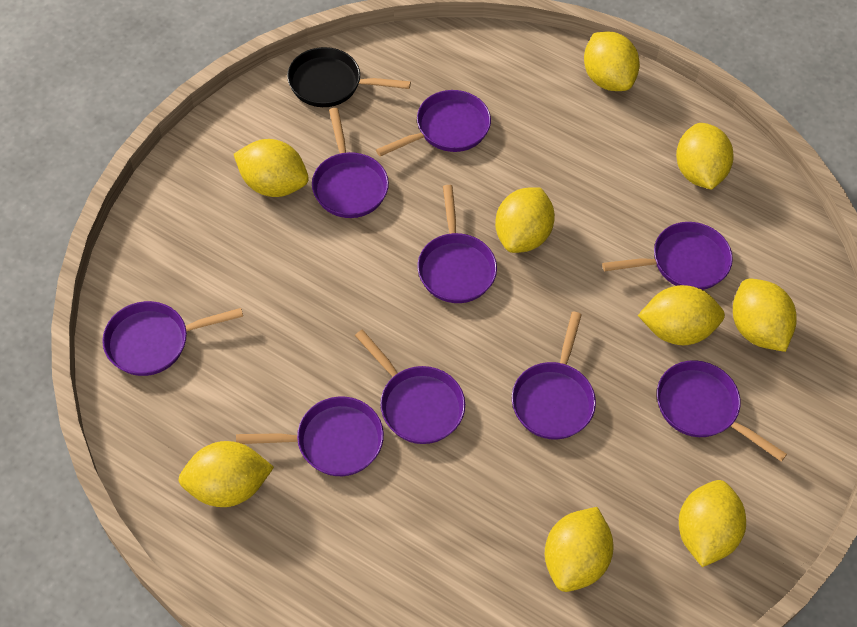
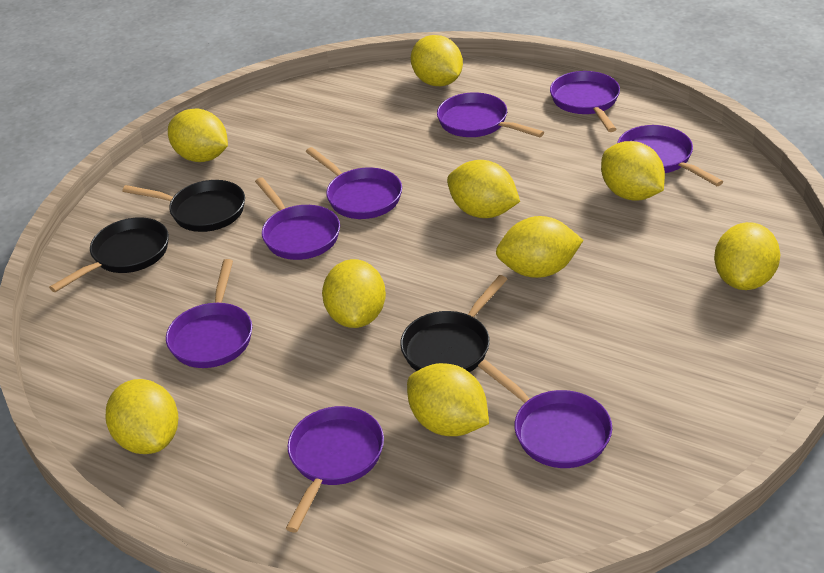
black pan: [287,47,411,107] = 1 -> [49,217,169,292] [122,180,245,232] [400,275,508,373] = 3
purple pan: [102,301,243,376] [236,397,384,476] [312,108,389,218] [355,330,465,444] [376,90,491,156] [418,185,497,303] [512,312,596,440] [602,222,733,290] [657,360,787,462] = 9 -> [166,259,252,368] [255,177,340,260] [286,406,384,533] [306,147,402,219] [437,92,544,137] [478,360,612,468] [550,71,620,132] [617,125,723,186] = 8

